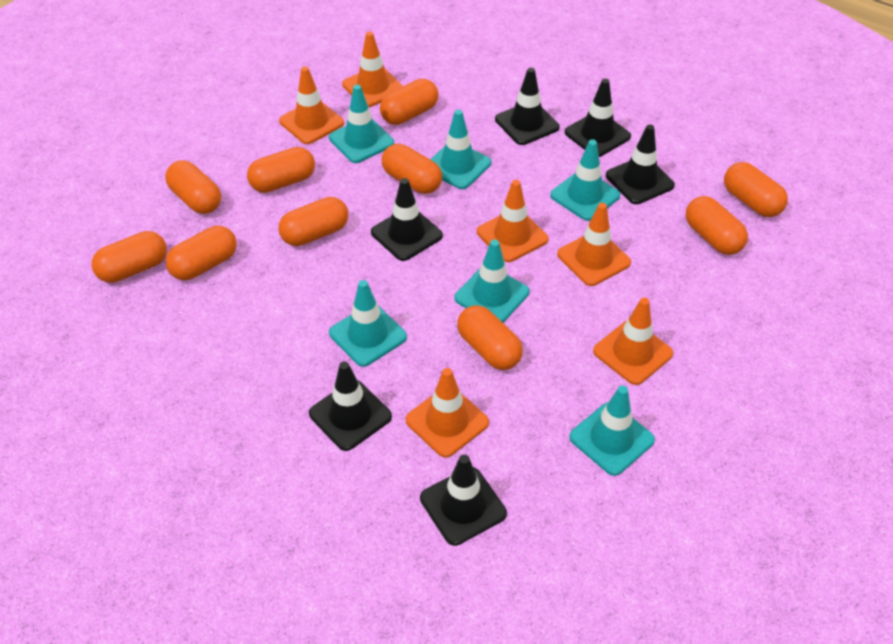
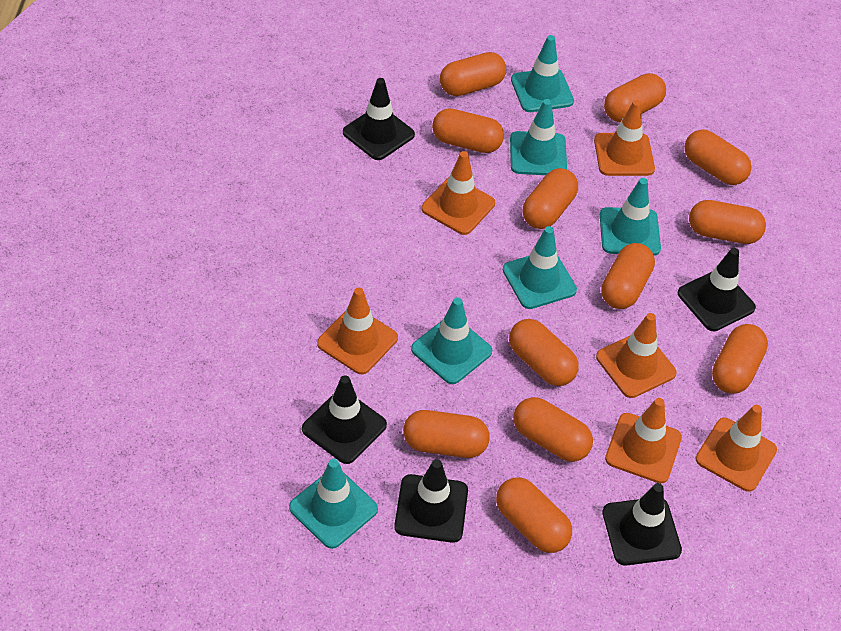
black traffic cone: [309,361,392,451] [371,178,443,261] [420,455,507,546] [495,68,559,145] [565,79,631,157] [606,124,675,204] = 6 -> [302,375,387,464] [343,78,415,160] [394,459,468,543] [602,483,682,566] [678,248,756,331] = 5
orange capsule: [92,231,167,283] [165,160,221,214] [166,226,237,280] [247,147,315,193] [279,197,348,246] [380,79,439,125] [382,144,442,194] [457,305,523,370] [685,196,748,255] [724,162,788,217] = 10 -> [403,410,490,458] [432,108,504,153] [440,52,506,96] [496,477,572,553] [509,319,579,386] [513,397,593,462] [523,168,578,229] [601,243,655,309] [604,73,666,122] [684,129,752,185] [689,200,766,244] [712,324,768,394] = 12

